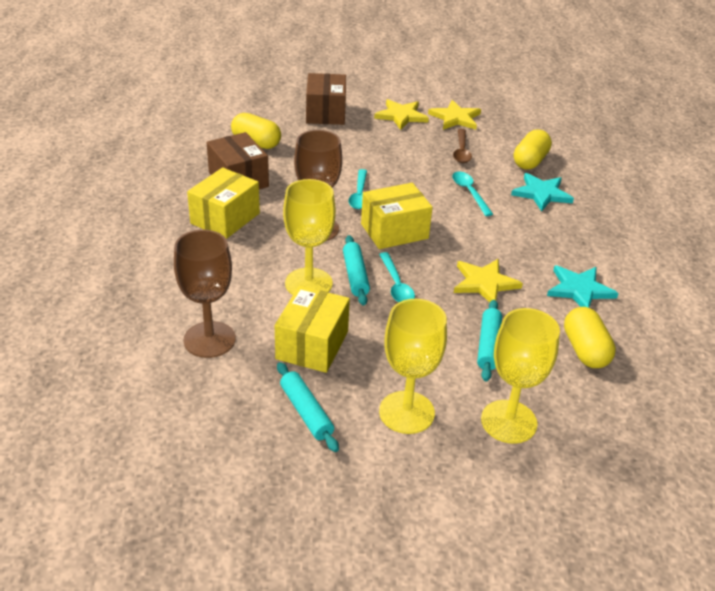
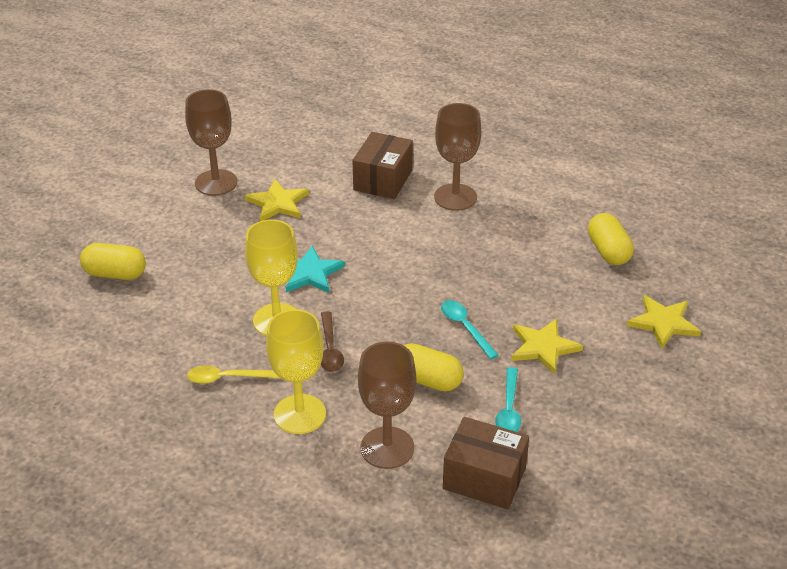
brown goblet: [174,230,236,358] [294,130,342,241] = 2 -> [185,89,237,196] [358,342,416,469] [434,103,481,211] = 3
turquoise rolling pin: [277,362,339,452] [343,235,370,306] [477,300,502,382] = 3 -> none = 0
turquoise spoon: [348,169,367,209] [379,252,415,302] [452,172,493,216] = 3 -> [441,300,498,359] [495,367,521,432] = 2
turquoise star: [511,173,574,212] [547,265,619,308] = 2 -> [286,245,345,293] = 1
yellow box: [187,167,260,239] [275,286,350,373] [361,183,433,249] = 3 -> none = 0
yellow goblet: [283,179,336,295] [379,299,447,434] [481,308,560,444] = 3 -> [245,219,298,336] [266,309,326,434] = 2
yellow spoon: none = 0 -> [187,365,280,384] = 1

